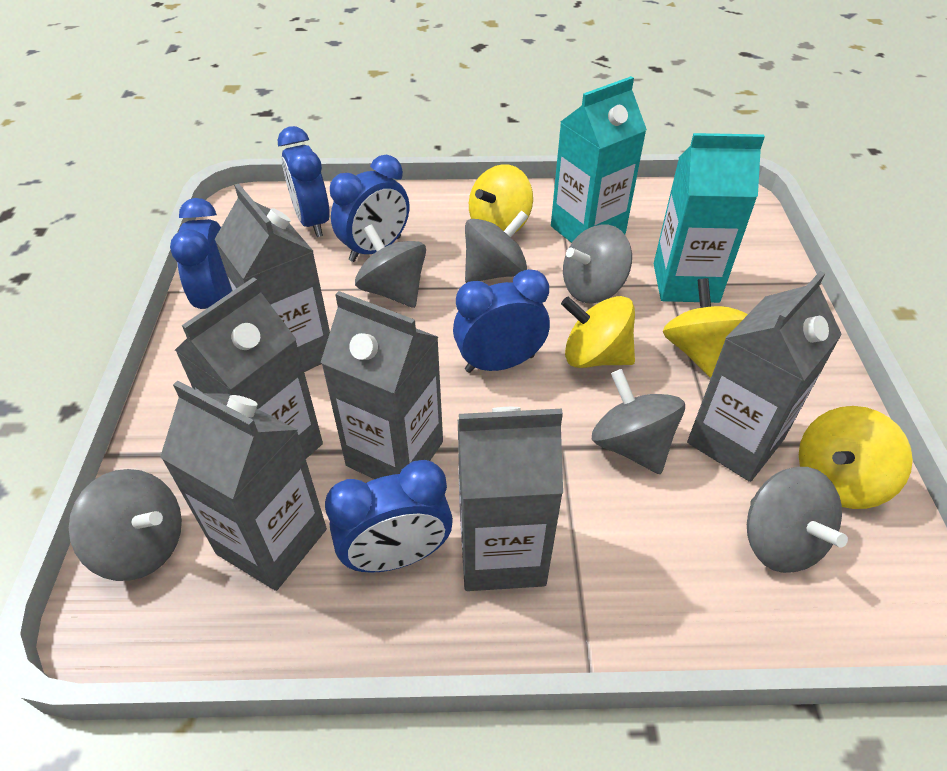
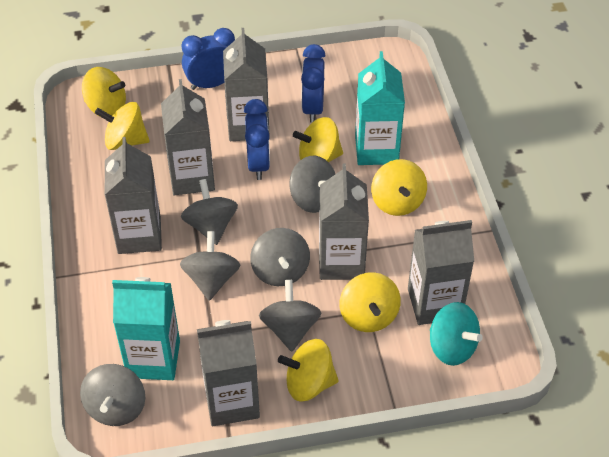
blue clock: [170,198,232,309] [278,126,330,237] [325,460,453,573] [330,155,409,262] [453,269,550,373] = 5 -> [182,28,235,90] [244,99,270,180] [301,44,326,123] = 3
turquoise spinning top: none = 0 -> [430,302,483,366] = 1
yellow spinning top: [469,164,533,233] [561,296,635,368] [663,278,748,378] [799,406,913,509] = 4 -> [82,67,126,116] [95,102,150,150] [278,339,339,402] [293,117,343,163] [340,272,401,332] [371,159,427,216] = 6

